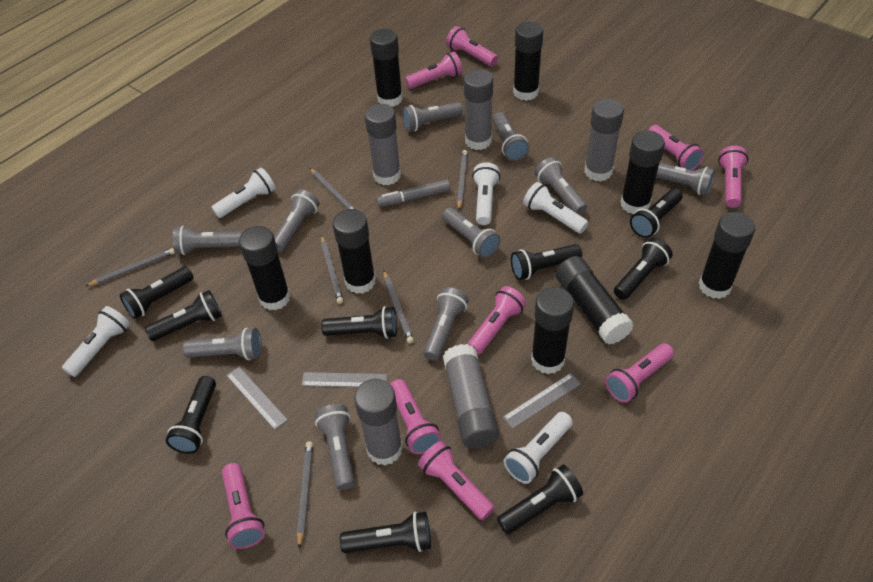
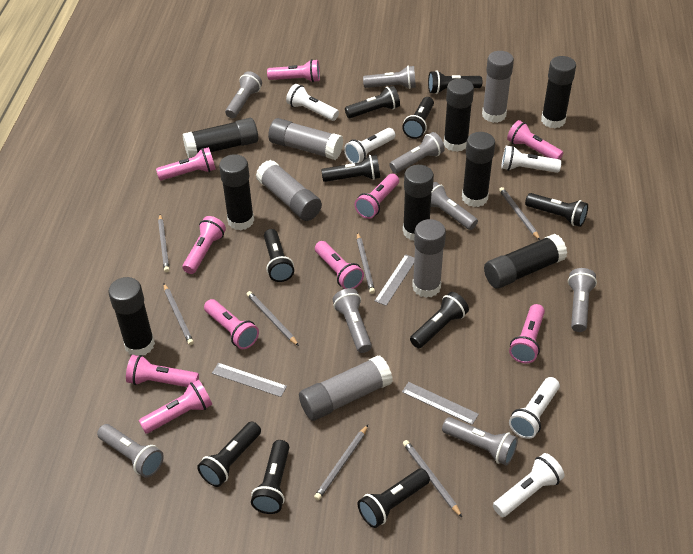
black flashlight: [120,267,194,319] [145,290,222,341] [166,376,216,454] [321,306,397,339] [340,511,431,553] [497,465,583,534] [511,244,582,280] [614,238,673,300] [630,188,683,238] = 9 -> [197,421,261,487] [251,440,289,514] [264,229,294,282] [321,155,380,182] [345,86,400,118] [358,468,430,528] [402,97,434,139] [410,292,469,348] [428,70,483,94] [525,193,588,227] = 10
grey flashlight: [173,226,243,255] [183,328,262,360] [274,189,319,252] [315,404,355,490] [402,102,463,132] [424,287,469,361] [442,208,500,258] [493,112,529,161] [535,157,587,215] [656,163,715,196] = 10 -> [97,424,164,478] [225,71,262,118] [332,288,372,353] [363,66,416,89] [389,132,445,173] [431,182,478,230] [442,417,518,466] [568,268,597,332] = 8
grey marker: [377,179,450,207] = 1 -> none = 0
grey pencil: [86,248,175,286] [297,441,313,549] [310,168,356,210] [321,235,343,304] [383,270,414,343] [457,150,468,210] = 6 -> [158,214,170,272] [164,284,194,345] [247,291,299,346] [314,425,368,500] [357,232,375,294] [403,440,462,517] [499,187,540,240] = 7
pink flashlight: [222,463,265,549] [390,379,441,455] [405,52,463,89] [418,441,495,520] [446,26,498,66] [468,286,526,355] [605,343,674,403] [649,125,704,170] [718,145,748,208] = 9 -> [126,355,199,387] [139,380,212,434] [156,147,216,181] [182,216,226,274] [204,299,259,349] [267,59,320,83] [315,241,364,289] [355,174,399,219] [507,120,563,159] [509,304,545,363] = 10

